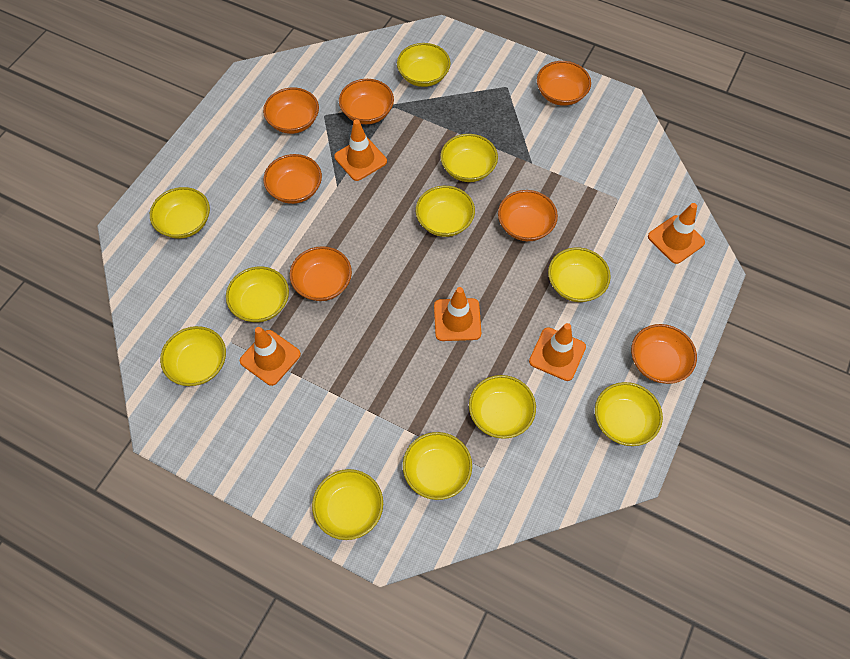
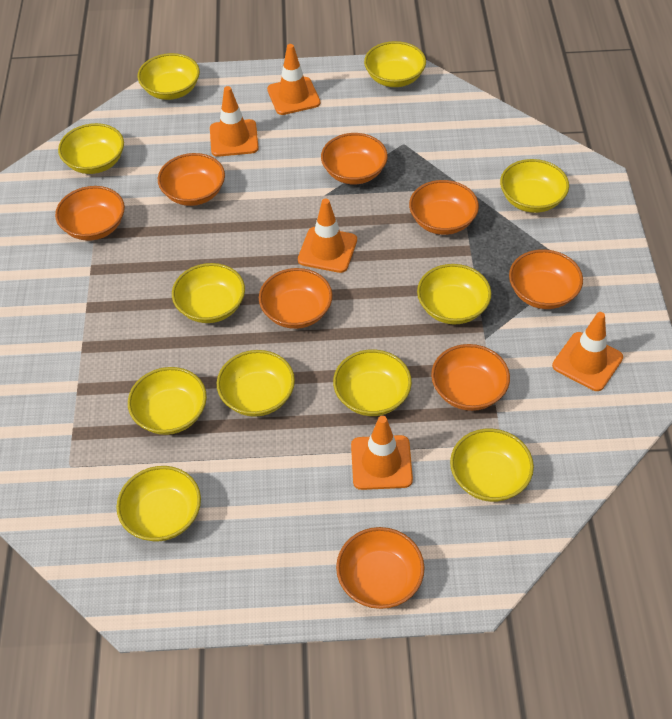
orange bowl: [263,88,319,134] [263,154,322,204] [290,246,352,301] [339,79,394,124] [498,190,558,241] [537,61,591,106] [631,324,697,384] = 7 -> [55,186,125,241] [158,153,225,206] [259,268,333,329] [321,133,388,184] [336,527,425,609] [409,180,479,235] [431,344,510,411] [509,249,583,309] = 8

